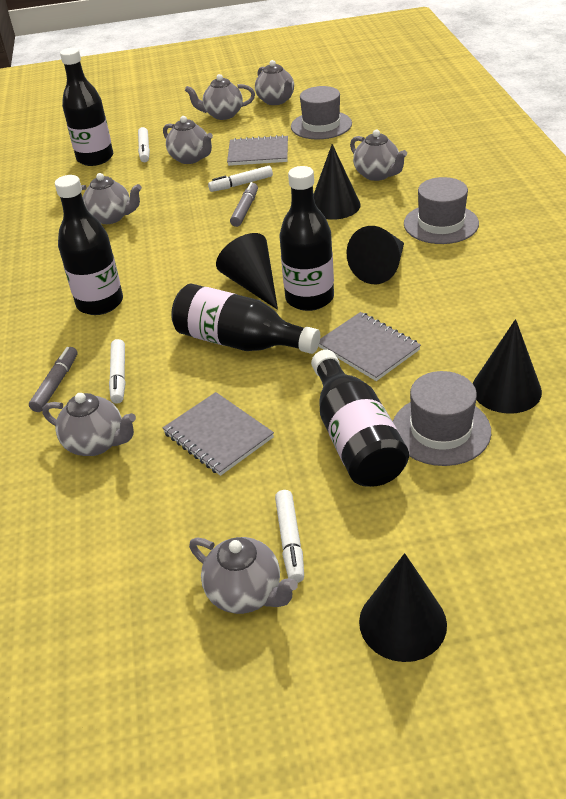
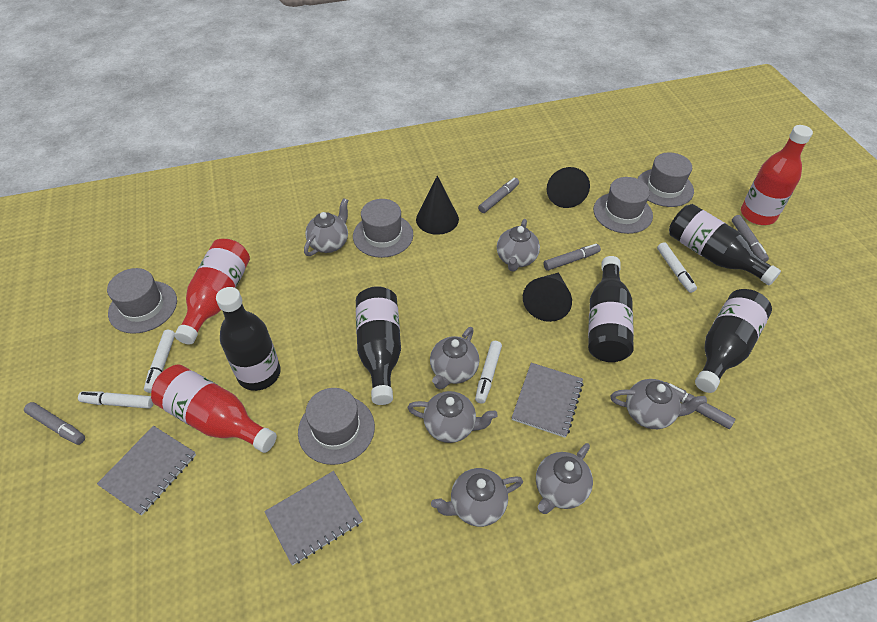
black cone: [216,233,278,310] [314,144,361,220] [346,226,404,284] [359,553,447,662] [473,319,542,414] = 5 -> [416,176,459,235] [523,272,572,322] [547,167,590,208] = 3
grey hat: [291,86,352,139] [393,371,491,466] [404,177,479,244] = 3 -> [107,268,177,334] [298,388,375,465] [353,199,413,258] [593,177,653,234] [637,152,694,207] = 5
grey marker: [29,347,77,412] [230,182,258,227] = 2 -> [24,402,85,445] [478,178,519,213] [543,244,601,271] [666,382,735,429] [732,215,769,262] = 5
red bottle: none = 0 -> [151,364,277,453] [174,239,250,344] [741,125,813,225] = 3

